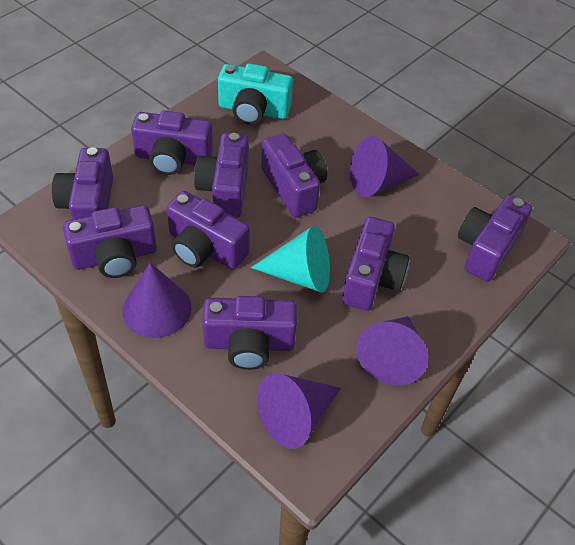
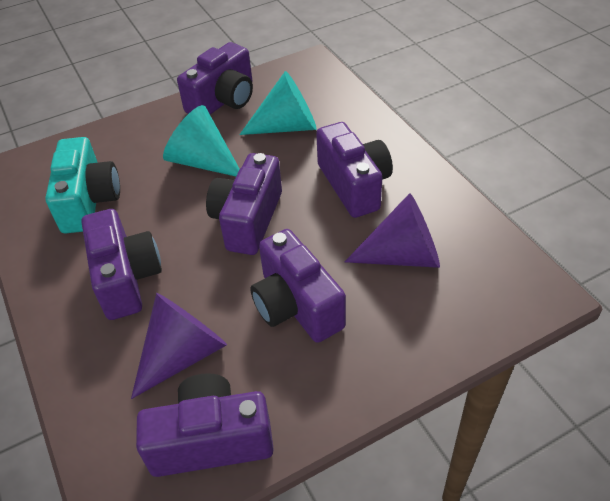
purple camera: [52,147,113,220] [63,206,157,278] [131,111,213,175] [167,191,250,269] [194,133,249,218] [202,296,297,370] [261,133,327,218] [342,217,410,311] [458,195,532,282] = 9 -> [82,209,162,320] [136,373,274,477] [177,42,253,115] [206,153,282,255] [250,229,346,343] [316,122,393,218] = 6
purple cone: [123,263,191,338] [257,373,341,449] [350,136,420,197] [356,316,428,385] = 4 -> [131,293,227,399] [345,193,440,268] = 2
turquoise cone: [251,226,330,293] = 1 -> [163,105,240,177] [239,71,316,135] = 2

